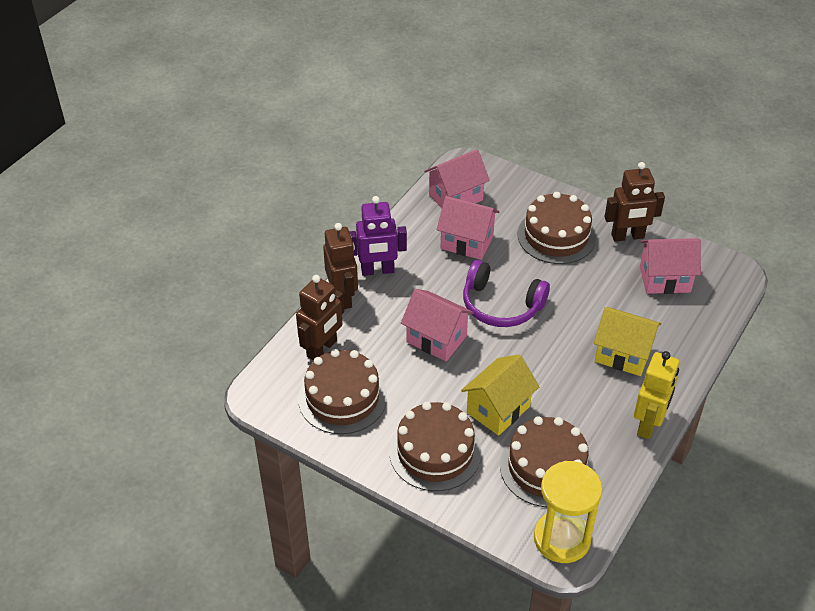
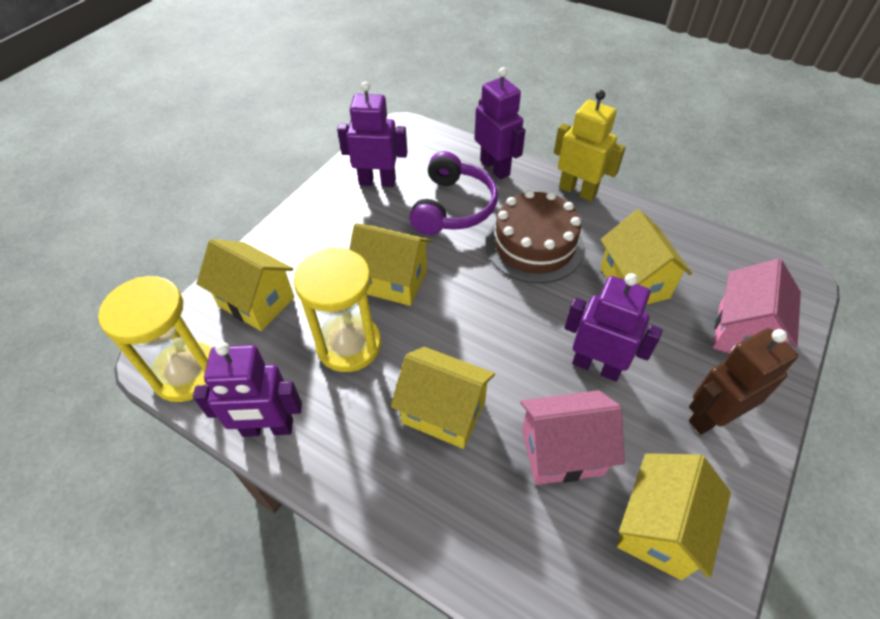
brown cake: [298,349,387,434] [389,402,482,491] [500,416,593,507] [518,192,596,264] = 4 -> [486,190,584,283] = 1
brown robot: [296,275,344,361] [323,223,358,309] [604,162,665,242] = 3 -> [689,328,798,434] = 1
pink house: [401,289,474,361] [424,149,490,208] [437,196,499,260] [640,238,701,294] = 4 -> [520,390,625,485] [713,259,801,353] = 2
purple robot: [349,196,407,276] = 1 -> [193,342,302,437] [337,82,408,187] [474,67,525,179] [565,273,663,381] = 4
yellow hourglass: [534,461,602,563] = 1 -> [98,276,212,402] [294,247,381,372] = 2
yellow house: [461,354,539,436] [594,307,661,376] = 2 -> [196,239,294,331] [349,223,432,306] [391,347,495,449] [600,209,692,305] [617,453,731,580] = 5

